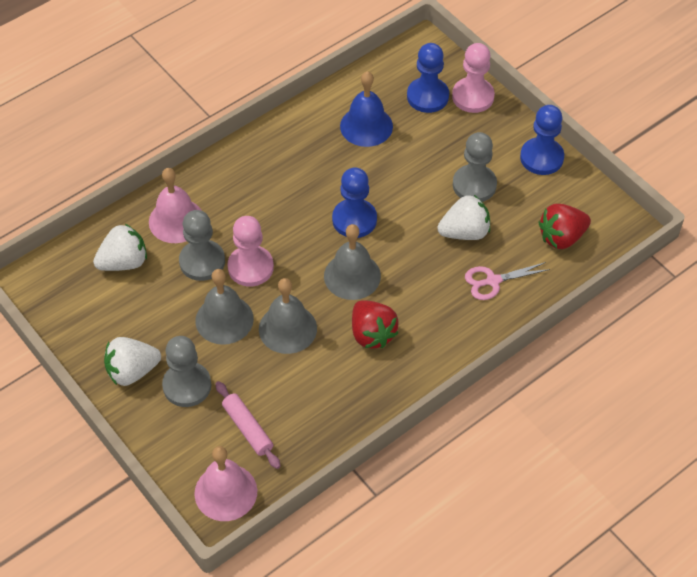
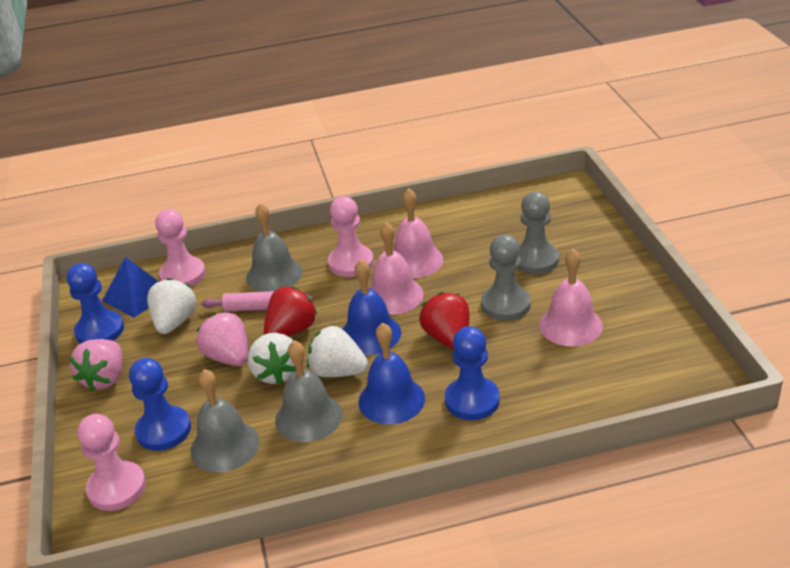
blue bell: [340,71,393,147] = 1 -> [343,259,401,355] [358,323,425,424] = 2
blue pyramid: none = 0 -> [102,257,159,318] = 1
grey pawn: [162,336,211,407] [179,210,225,281] [453,132,497,202] = 3 -> [481,235,531,321] [518,192,559,274] = 2
pink bell: [149,168,202,243] [194,446,257,521] = 2 -> [369,222,424,315] [393,188,443,278] [539,249,603,346] = 3
pink pawn: [228,216,274,286] [452,43,495,113] = 2 -> [77,414,146,511] [155,209,206,287] [328,196,374,277] = 3
pink scissors: [465,262,550,300] = 1 -> none = 0
pink strawberry: none = 0 -> [70,339,122,391] [196,312,248,366] = 2

